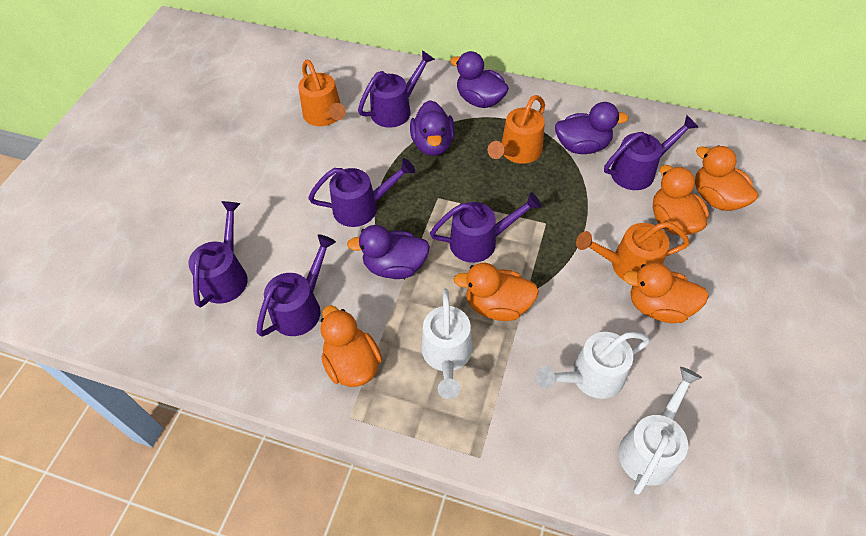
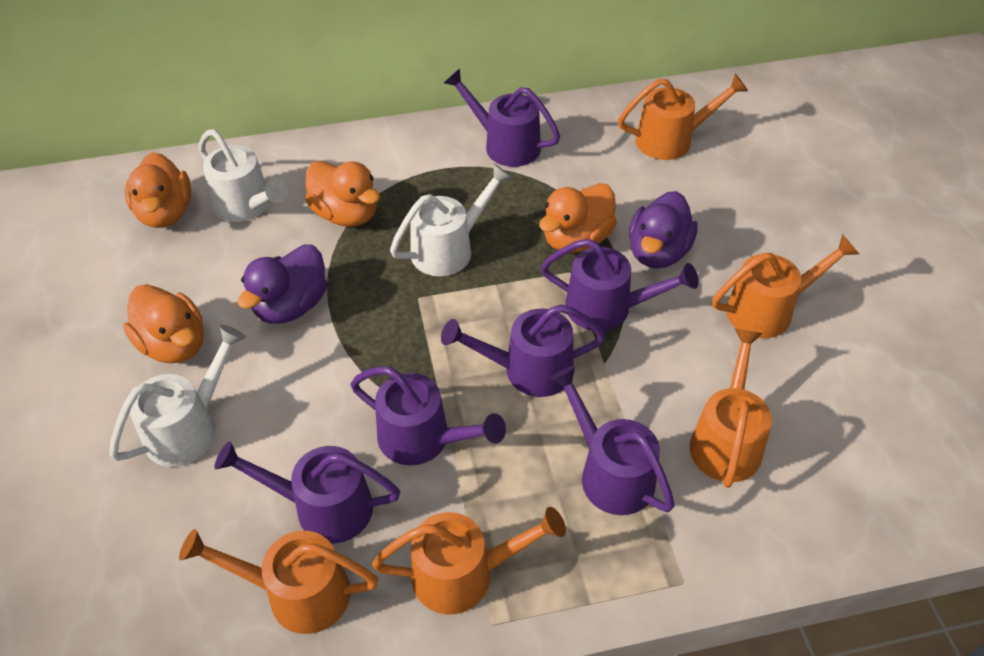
orange duck: [321,305,382,387] [453,263,539,321] [623,262,709,323] [653,165,709,235] [695,146,758,211] = 5 -> [123,284,204,363] [125,152,191,228] [305,161,380,227] [539,183,617,253] = 4
orange watering can: [298,60,346,126] [488,95,545,164] [576,222,690,280] = 3 -> [179,529,379,634] [372,507,566,615] [618,74,748,160] [690,328,772,488] [712,234,859,338] = 5
purple duck: [347,225,430,279] [410,100,455,156] [450,51,509,108] [555,102,629,154] = 4 -> [238,244,327,324] [629,191,698,269] = 2

